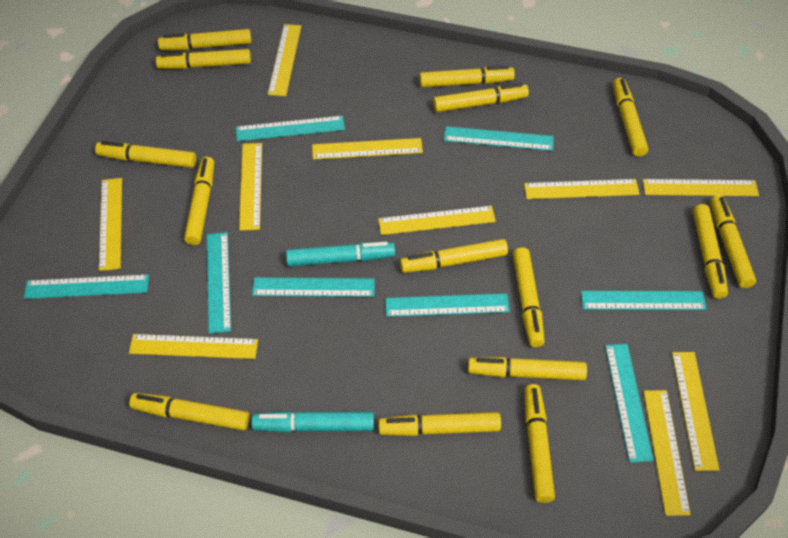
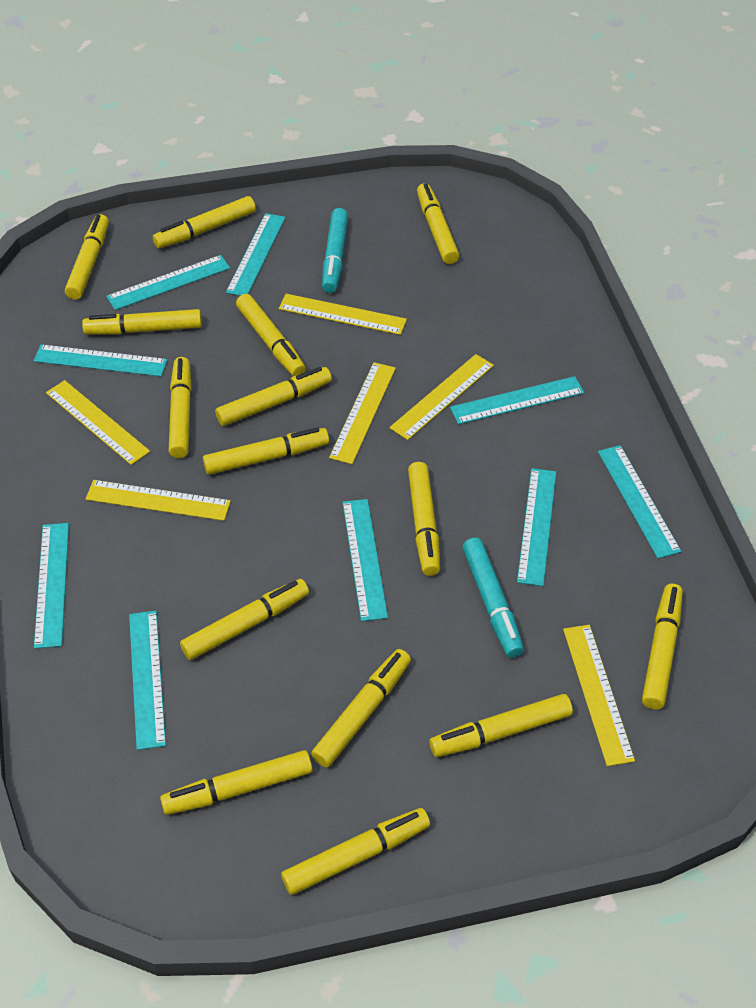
turquoise ruler: [24,274,149,299] [207,232,231,334] [236,116,345,141] [252,277,375,297] [385,293,510,317] [444,126,554,151] [581,291,707,310] [605,344,654,462] = 8 -> [34,344,167,377] [34,523,69,649] [106,255,230,310] [129,611,166,750] [226,213,286,296] [342,499,388,621] [450,376,584,424] [517,468,556,586] [598,445,681,559] = 9
yellow ruler: [99,178,122,271] [129,334,258,359] [239,143,262,231] [268,24,301,96] [312,138,423,160] [378,206,496,235] [524,179,640,199] [643,179,759,196] [644,390,691,516] [672,352,719,471] = 10 -> [46,380,150,465] [86,480,231,521] [279,294,407,335] [329,362,396,464] [389,354,494,440] [563,625,635,766] = 6

